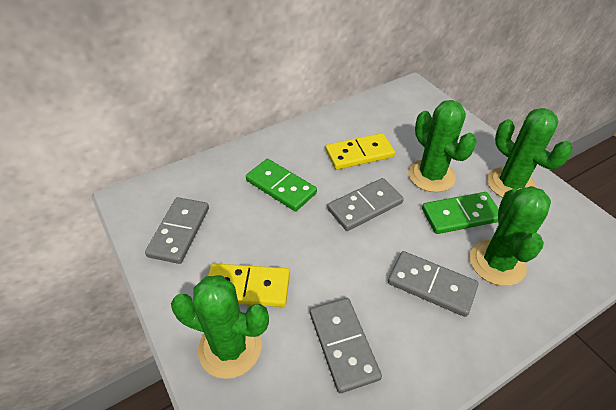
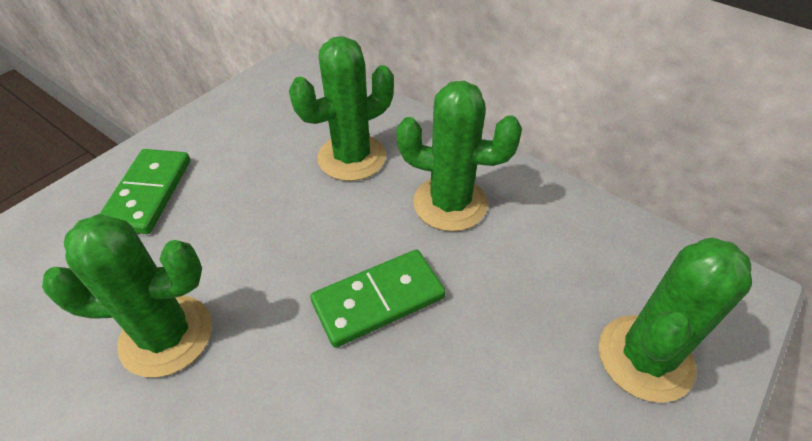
grey domino: [145,197,209,264] [310,298,382,393] [327,178,404,231] [388,251,478,317] = 4 -> none = 0
yellow domino: [208,263,290,307] [326,133,395,170] = 2 -> none = 0

